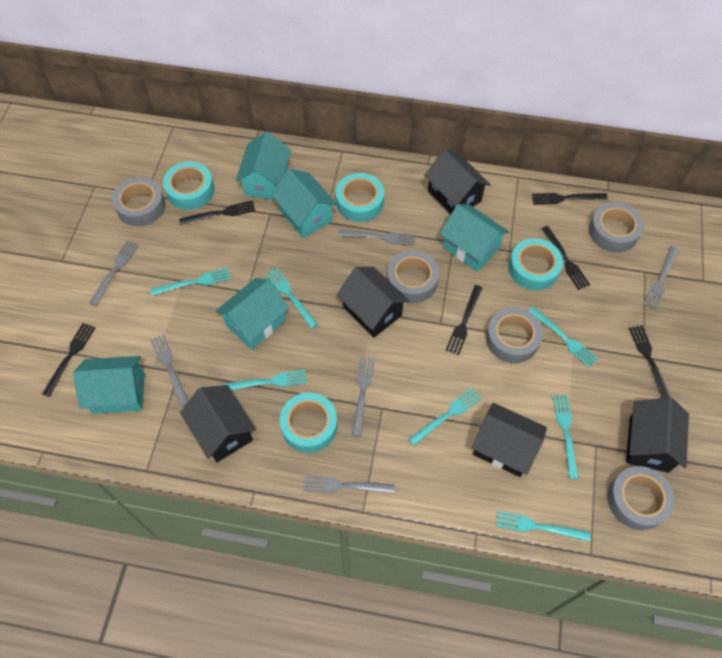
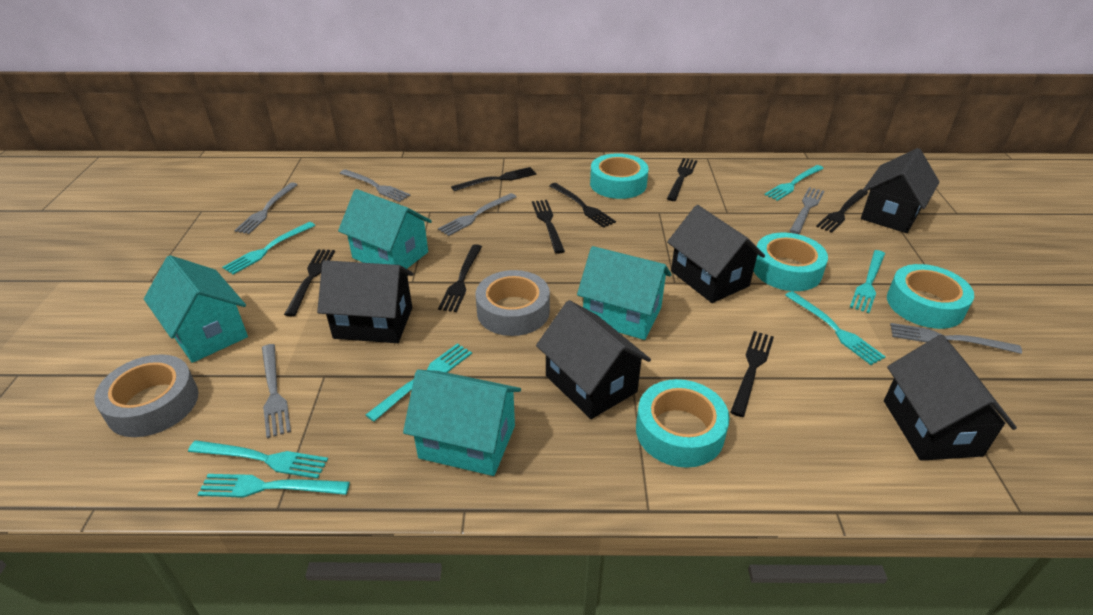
black fork: [42,323,95,397] [179,201,255,225] [446,285,482,355] [532,193,608,205] [541,226,590,290] [629,325,670,398] = 6 -> [284,249,335,316] [438,244,482,312] [451,167,537,191] [532,200,565,254] [549,183,616,228] [667,158,697,201] [730,331,774,417] [816,189,868,233] = 8
grey tape: [112,177,166,226] [387,250,439,303] [486,308,543,363] [589,202,644,252] [607,466,674,530] = 5 -> [94,354,198,437] [476,270,550,336] = 2
turquoise house: [73,356,145,414] [216,278,289,350] [236,132,291,200] [271,169,337,238] [440,204,509,271] = 5 -> [144,255,248,363] [338,189,432,269] [403,370,521,476] [577,246,672,340] = 4

